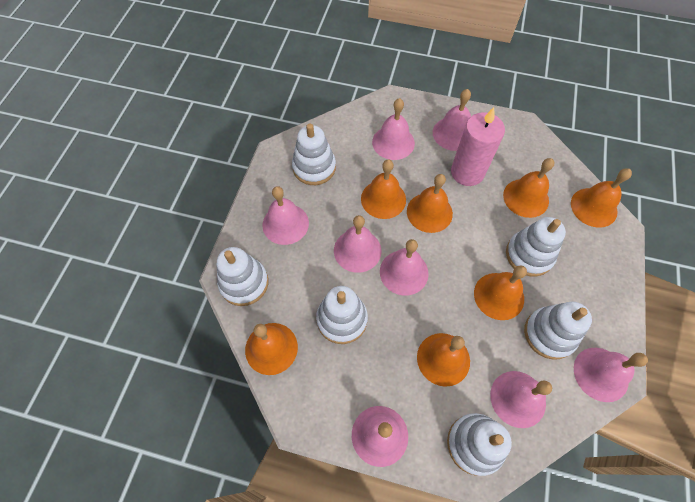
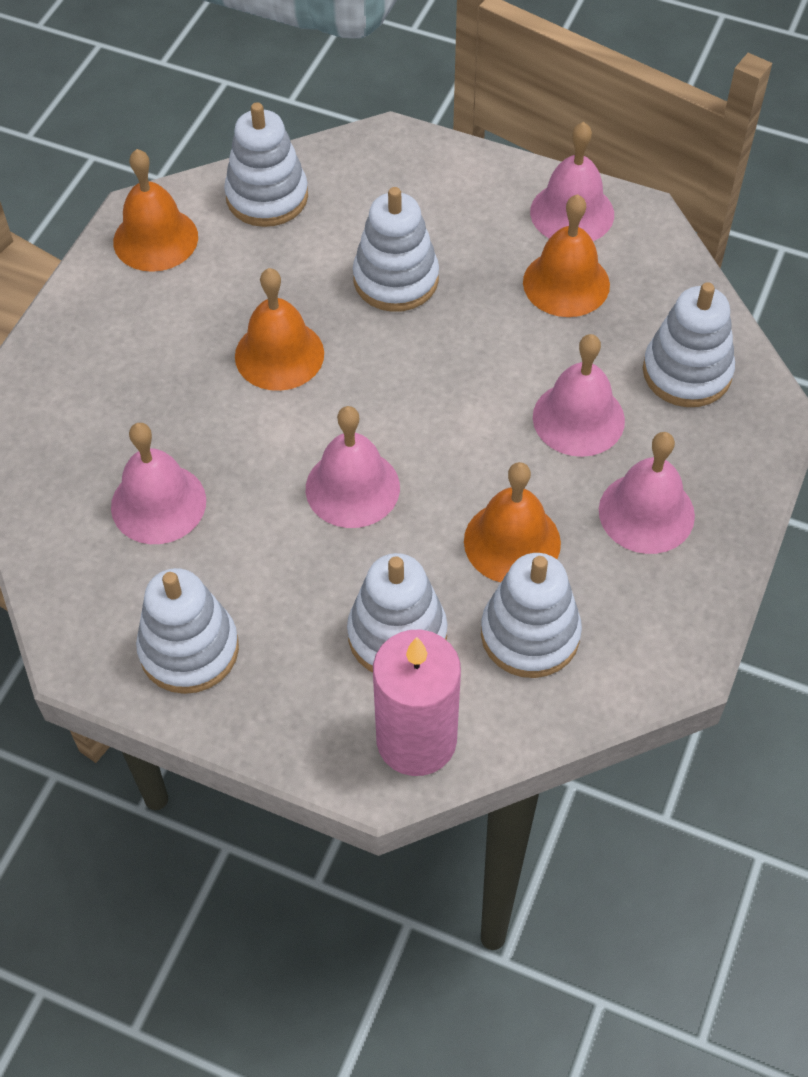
orange bell: [245,323,298,375] [361,159,406,219] [407,174,453,233] [417,333,470,387] [474,265,527,320] [503,158,554,218] [571,168,632,228] = 7 -> [113,149,198,272] [235,268,324,391] [464,462,561,582] [523,194,610,317] = 4
pink bell: [262,186,309,245] [334,215,381,273] [352,406,408,467] [372,98,415,160] [380,239,429,296] [433,89,471,151] [490,371,552,428] [574,348,648,402] = 8 -> [111,423,206,544] [306,406,400,528] [530,122,614,241] [533,334,625,457] [599,432,695,554] = 5

